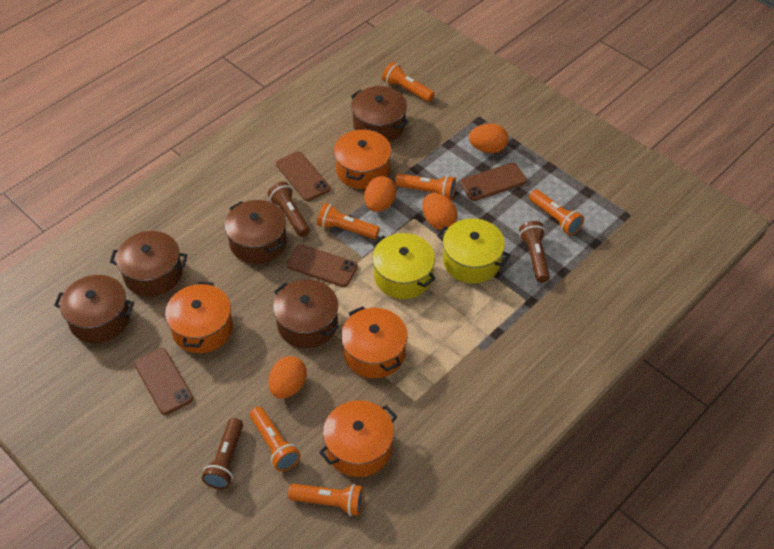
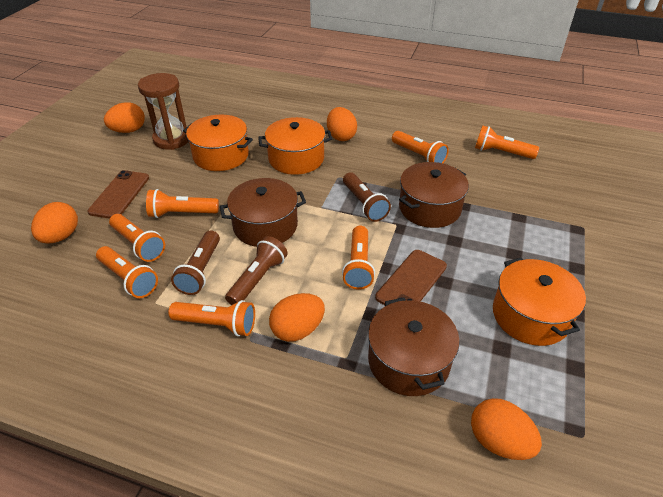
brown hourglass: none = 0 -> [138,73,189,150] = 1
brown phone: [134,348,193,415] [276,151,330,201] [286,244,358,287] [460,163,527,201] = 4 -> [88,170,149,219] [375,250,447,305] = 2
brown pot: [54,275,134,343] [110,231,187,297] [224,200,287,264] [273,279,339,348] [351,86,408,142] = 5 -> [220,178,306,247] [368,298,460,396] [399,162,469,228] = 3
orange egg: [268,356,307,399] [364,176,396,212] [422,193,457,230] [469,123,508,153] = 4 -> [31,202,78,244] [104,102,145,133] [269,293,325,342] [327,107,357,141] [471,398,542,460] = 5
orange flashlight: [250,407,300,471] [288,484,364,516] [317,203,380,239] [382,62,435,102] [395,174,456,200] [529,189,584,236] = 6 -> [96,246,158,298] [109,214,165,262] [146,189,219,218] [168,300,255,336] [342,226,375,290] [392,131,449,163] [475,125,539,159] = 7
orange pot: [165,282,233,353] [319,400,397,477] [334,128,391,189] [341,306,408,378] = 4 -> [183,115,253,171] [258,117,332,175] [493,258,586,346] = 3
yellow pot: [372,233,436,299] [437,218,510,284] = 2 -> none = 0

